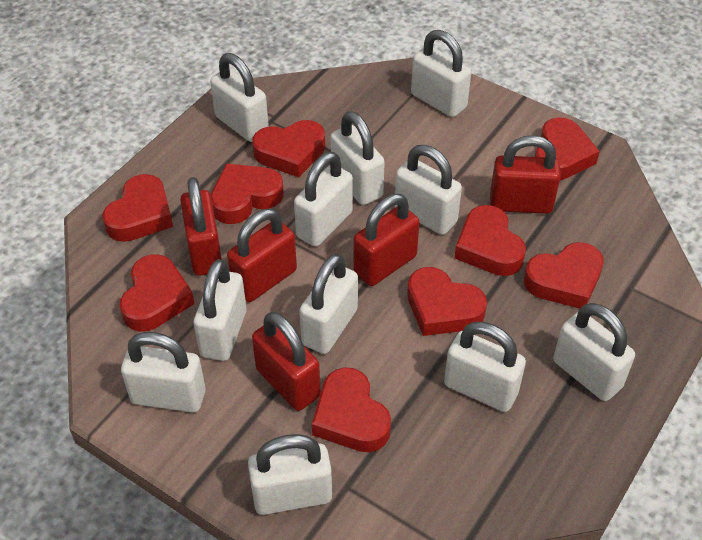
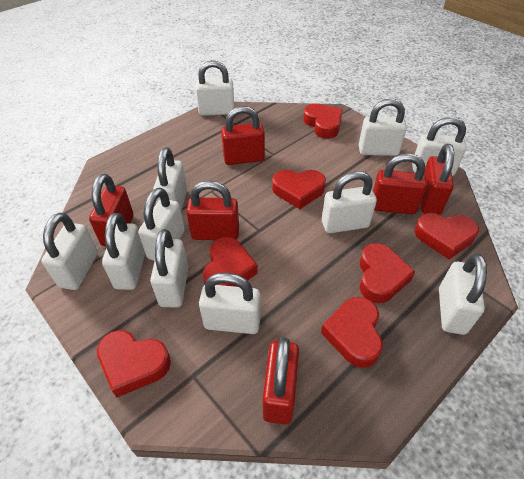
red heart: [102,174,173,242] [119,254,195,332] [211,163,284,224] [252,120,325,177] [312,367,391,452] [407,267,487,336] [454,205,526,276] [524,242,604,309] [535,117,600,180] = 9 -> [97,330,171,397] [203,237,258,287] [272,170,326,209] [303,104,343,139] [321,297,383,368] [360,243,415,303] [414,213,479,259] = 7
red padlock: [180,177,222,276] [227,209,297,302] [252,312,321,411] [353,194,420,286] [490,135,561,214] = 5 -> [89,174,134,246] [186,180,239,240] [221,106,265,165] [263,337,299,425] [373,153,427,214] [421,144,454,215] = 6

